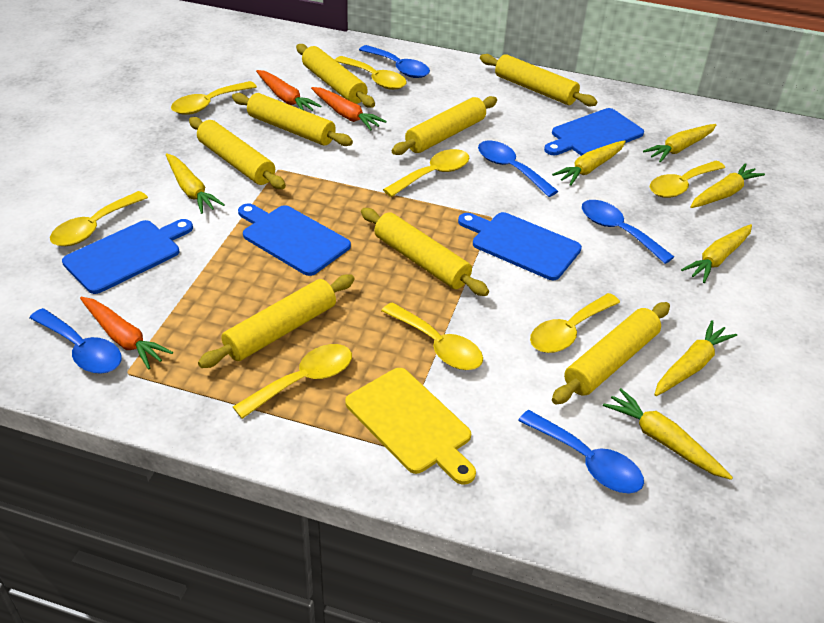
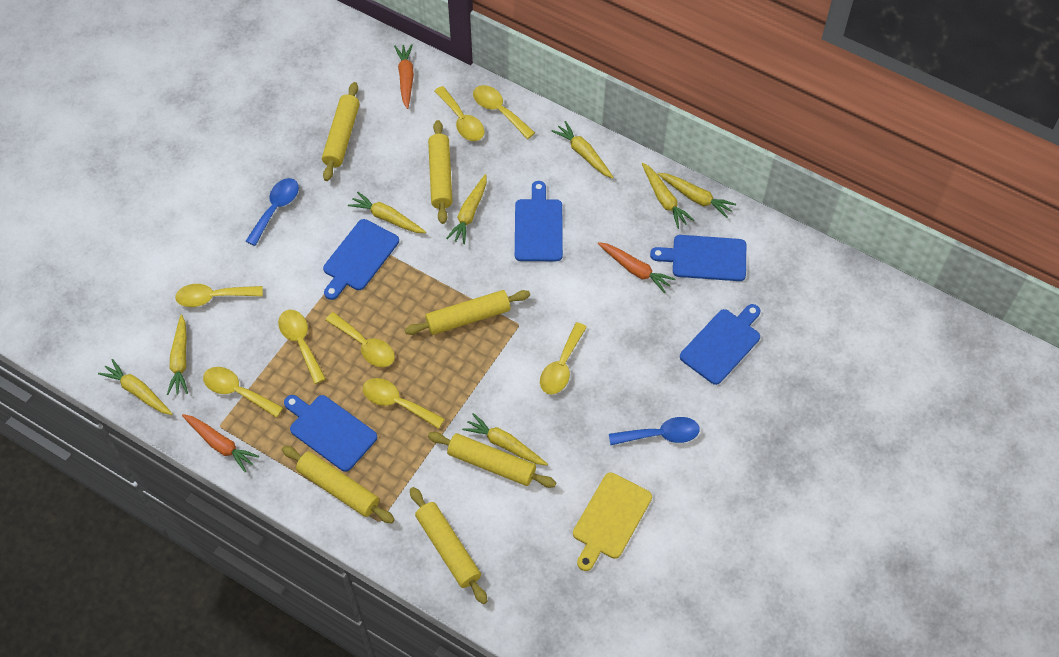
blue cutting board: [62,219,193,294] [238,203,351,276] [458,212,582,280] [544,108,644,156] = 4 -> [284,395,377,472] [323,219,399,300] [515,181,563,261] [650,235,746,281] [680,304,760,385] = 5
blue spoon: [30,308,122,374] [359,45,430,78] [478,141,558,197] [518,410,644,493] [582,200,674,264] = 5 -> [246,178,299,246] [609,417,700,445] = 2
yellow carrot: [166,153,225,214] [552,140,626,186] [603,388,733,480] [643,124,716,163] [654,320,737,396] [681,224,752,283] [690,163,765,208] = 7 -> [98,359,173,415] [167,315,188,395] [348,192,426,233] [446,174,487,244] [462,413,548,466] [552,121,614,179] [642,163,694,229] [658,173,736,218] = 8
yellow rolling pin: [189,117,286,189] [198,274,355,368] [232,93,353,146] [296,44,375,108] [361,208,489,296] [392,96,497,155] [480,54,597,106] [552,302,670,404] = 8 -> [282,446,395,523] [322,82,360,181] [405,290,530,335] [410,487,488,604] [428,120,453,224] [428,432,556,488] = 6

